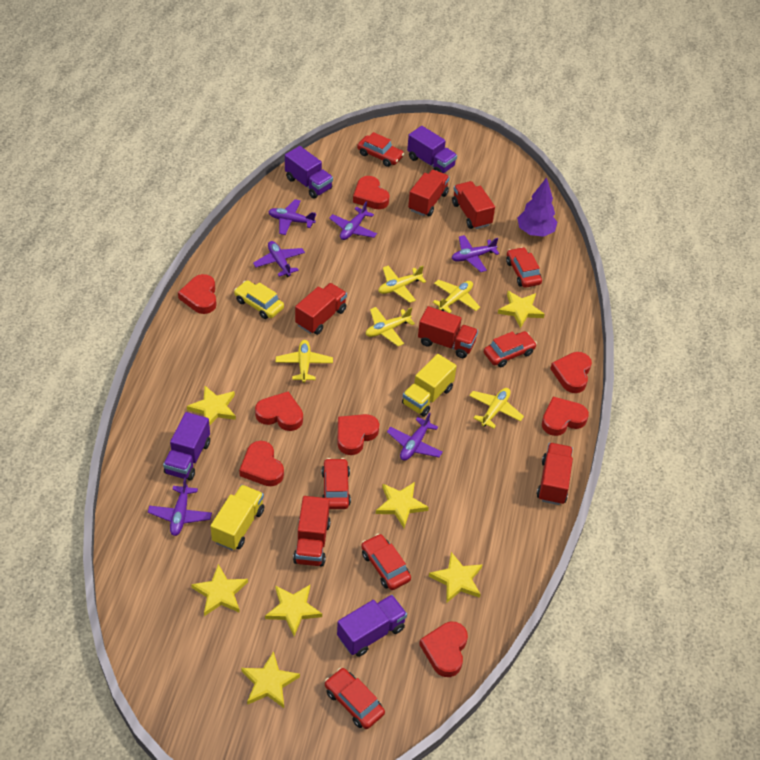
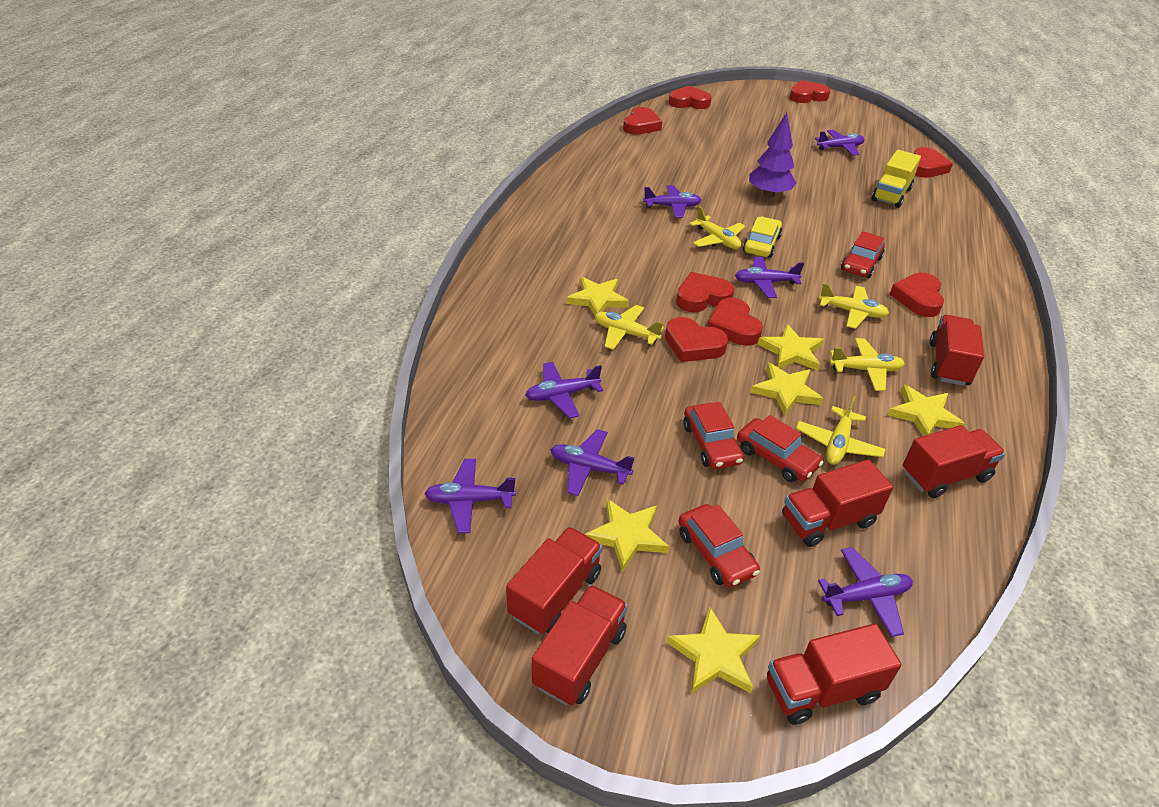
purple plane: [148,477,212,536] [253,241,305,277] [268,199,316,235] [329,201,377,240] [387,412,443,461] [452,235,499,272] = 6 -> [424,459,516,533] [525,362,603,419] [550,429,634,496] [643,185,702,218] [735,257,804,298] [815,130,865,156] [818,547,913,637] = 7
purple truck: [163,412,210,481] [285,146,333,199] [337,595,407,657] [407,126,457,173] = 4 -> none = 0
red car: [322,458,351,509] [325,668,385,729] [357,132,404,167] [361,534,411,590] [484,331,537,367] [506,247,542,288] = 6 -> [679,504,760,587] [683,402,744,469] [737,415,824,482] [841,231,885,278] = 4
yellow star: [187,386,236,426] [191,564,248,616] [241,651,300,708] [265,585,322,636] [376,482,429,528] [429,552,483,602] [498,291,545,328] = 7 -> [567,277,629,316] [585,499,669,572] [667,606,761,694] [751,363,823,416] [757,324,824,371] [888,385,965,436] = 6
yellow truck: [210,485,264,550] [402,354,457,417] = 2 -> [872,150,921,208] = 1

